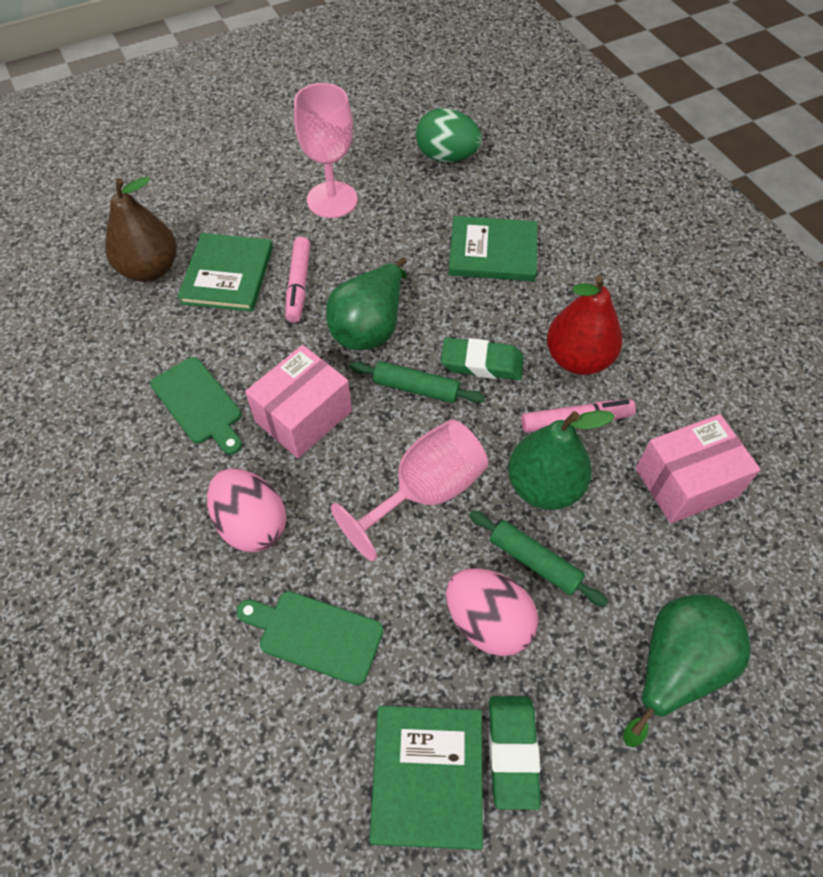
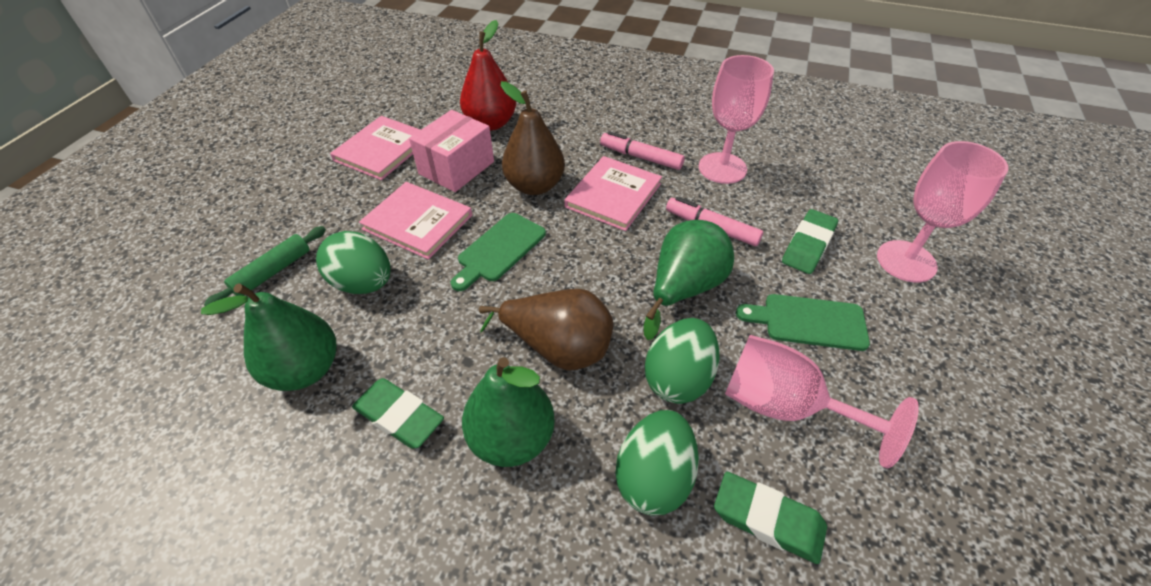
brown pear: [105,177,177,282] = 1 -> [479,289,613,371] [501,81,565,195] = 2
green book: [177,233,273,312] [369,706,483,850] [448,216,537,281] = 3 -> none = 0
green egg: [416,108,482,162] = 1 -> [316,231,391,294] [616,410,699,515] [645,318,719,404] = 3
green eraser: [441,338,524,380] [489,696,541,810] = 2 -> [352,378,444,448] [714,472,827,564] [782,209,838,274] = 3
green rolling pin: [349,361,485,403] [469,510,608,607] = 2 -> [204,226,326,306] = 1
pink book: none = 0 -> [330,116,420,180] [359,182,472,260] [564,156,662,231] = 3
pink box: [245,345,352,458] [636,414,761,524] = 2 -> [409,110,494,192] = 1
pink egg: [207,468,286,552] [446,568,539,656] = 2 -> none = 0
pink goblet: [294,83,357,218] [331,419,488,561] = 2 -> [699,55,774,184] [725,335,919,468] [877,141,1008,283] = 3

